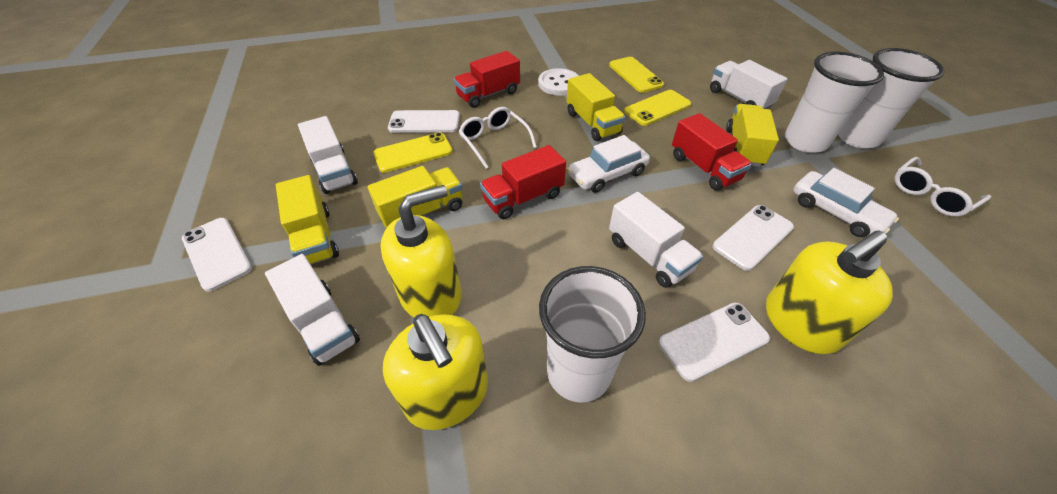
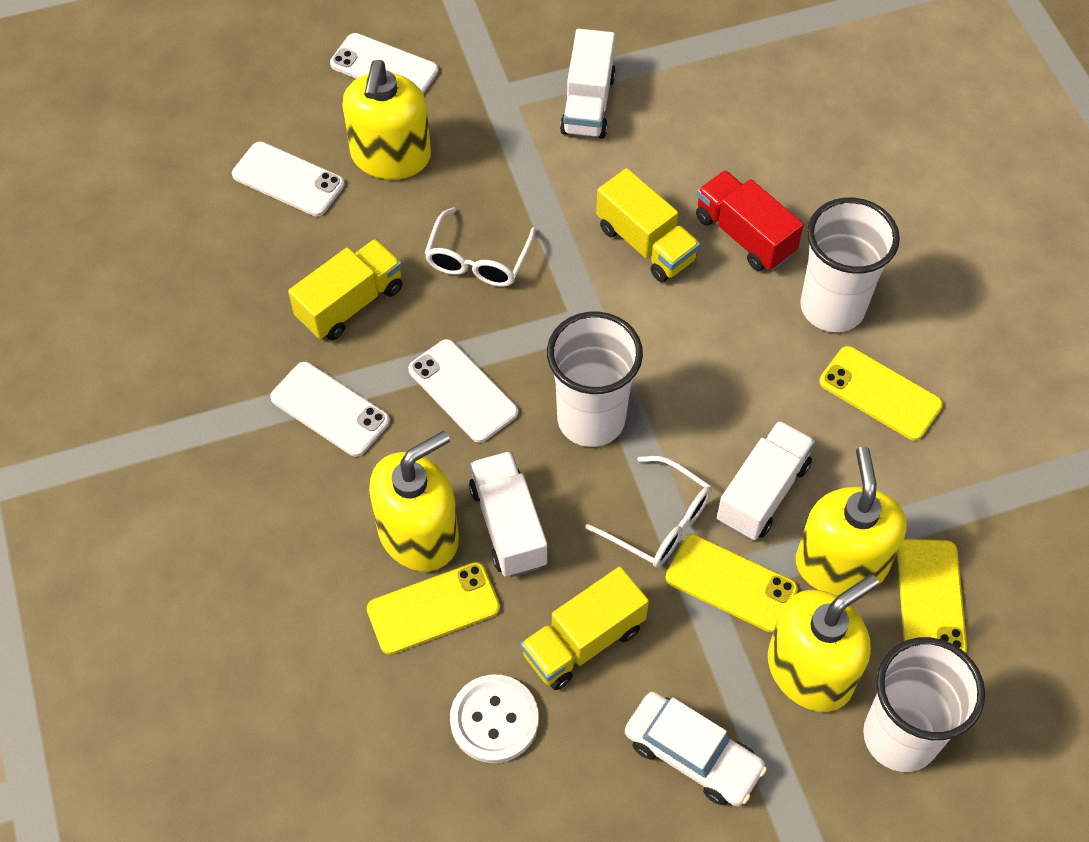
red truck: [454,51,520,108] [480,145,566,219] [672,113,752,190] = 3 -> [696,170,804,271] = 1
white car: [567,135,650,193] [793,168,899,237] = 2 -> [625,692,767,806] = 1
white truck: [265,254,360,366] [298,116,358,194] [609,192,703,288] [710,60,787,109] = 4 -> [469,451,547,577] [560,29,616,139] [717,420,815,540] = 3
yellow phone: [373,132,453,173] [609,57,664,93] [624,90,691,126] = 3 -> [367,562,500,655] [666,534,798,633] [819,346,943,441] [897,539,967,653] = 4
yellow soap dispenser: [380,185,462,317] [383,314,488,430] [766,230,893,354] = 3 -> [342,60,431,180] [369,431,459,571] [768,574,879,712] [796,446,906,596] = 4
yellow truck: [276,175,339,265] [367,166,463,228] [567,73,626,141] [726,104,779,167] = 4 -> [288,239,402,340] [521,566,649,690] [596,168,700,282] = 3

